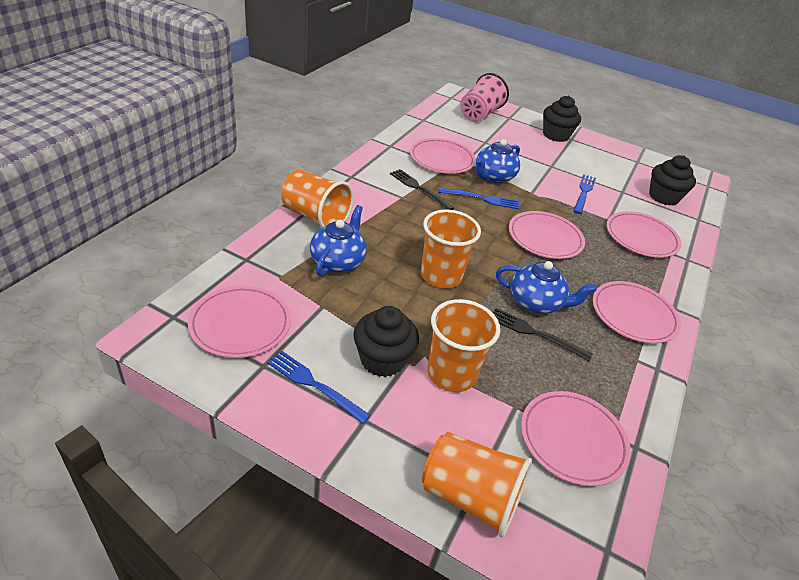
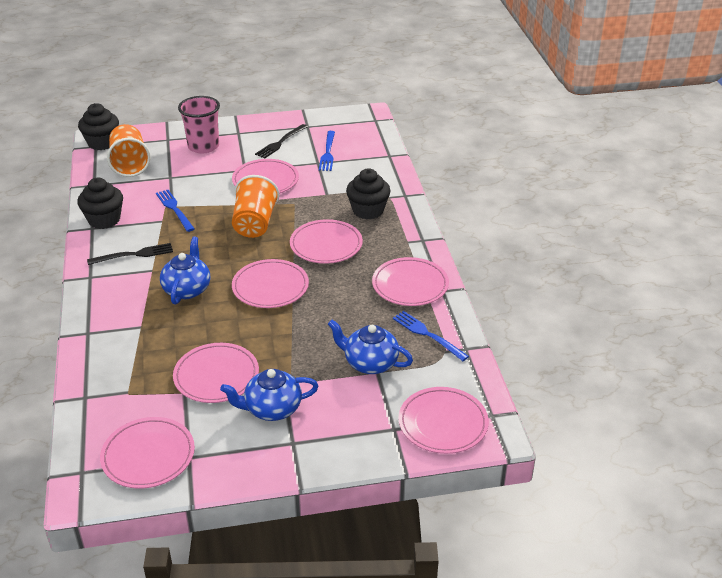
orange cup: [281,170,354,228] [421,209,481,288] [422,432,532,537] [427,299,500,392] = 4 -> [107,124,151,177] [232,175,280,238] = 2
pink plate: [188,286,291,358] [410,138,476,174] [509,211,585,259] [521,391,631,486] [593,281,681,344] [606,211,682,258] = 6 -> [100,417,195,489] [173,343,259,403] [232,159,299,193] [232,259,309,308] [290,219,363,264] [372,257,449,306] [398,387,489,454] = 7

